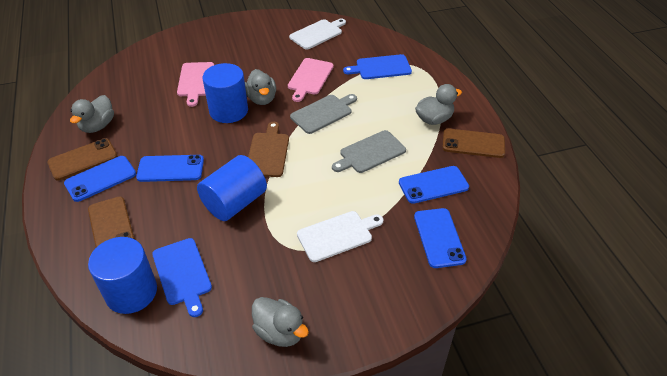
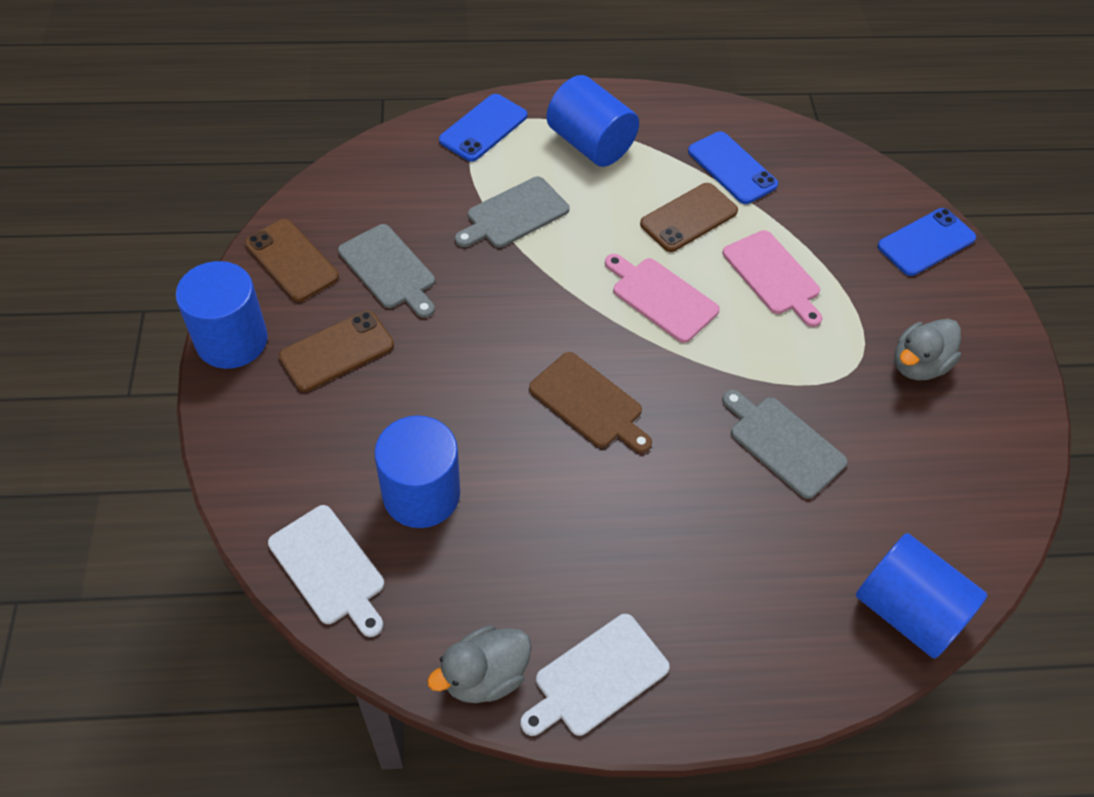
blue cutting board: [152,238,212,317] [343,54,412,79] = 2 -> none = 0
blue cylinder: [88,237,157,314] [197,155,267,221] [203,63,248,123] = 3 -> [175,261,268,369] [374,415,460,528] [547,75,639,167] [856,533,988,658] = 4
blue phone: [64,156,136,202] [136,155,204,182] [399,166,469,204] [414,208,467,268] = 4 -> [439,94,527,162] [688,131,778,204] [878,208,976,276] = 3
grey cutting board: [290,94,357,134] [332,130,406,173] = 2 -> [338,224,435,318] [455,176,569,248] [722,390,848,499] = 3
grey duck: [70,95,114,133] [245,69,276,105] [252,297,309,347] [415,84,462,125] = 4 -> [427,625,531,703] [894,319,961,380] = 2

